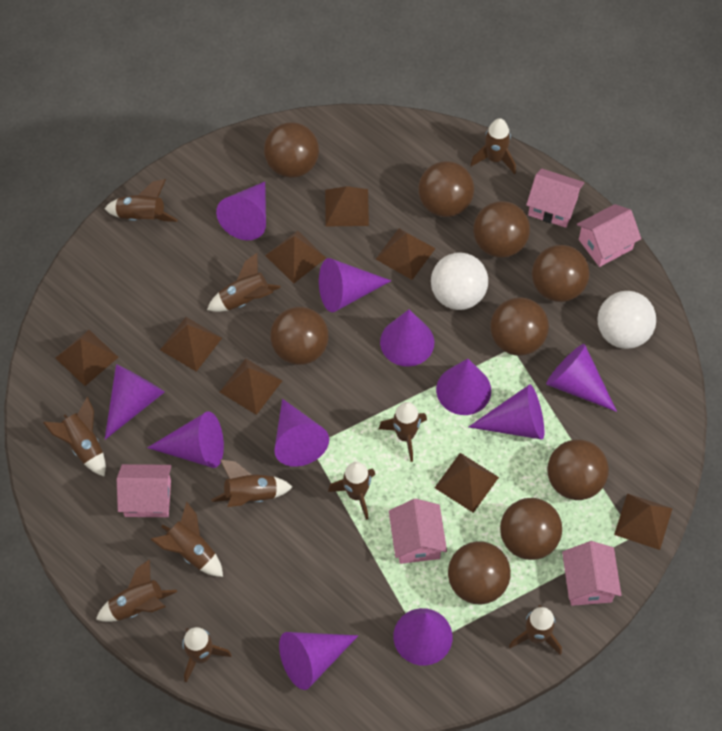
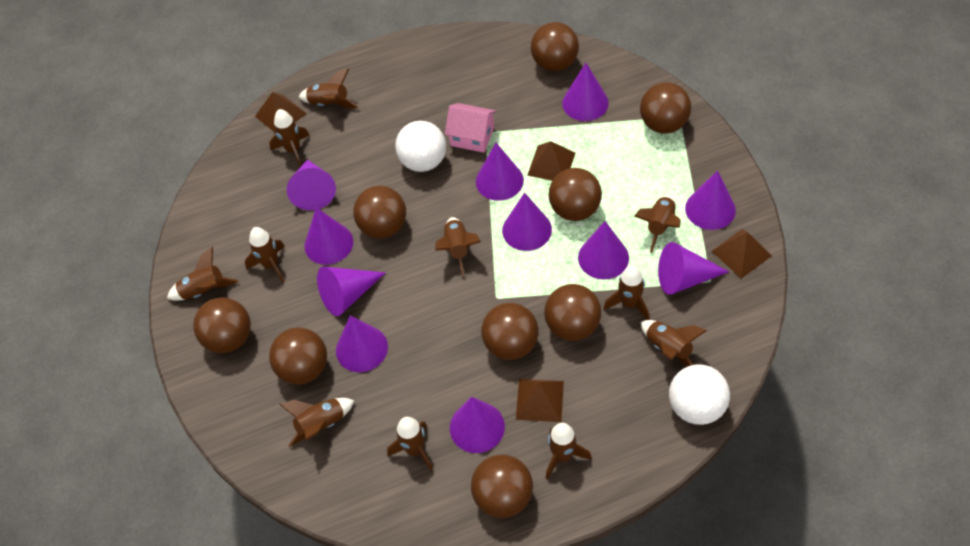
brown pyramid: [56,330,118,386] [160,317,222,372] [220,358,282,415] [265,230,326,283] [325,186,369,226] [376,228,436,280] [435,453,499,513] [614,493,673,550] = 8 -> [255,92,307,133] [516,379,564,422] [527,141,575,181] [712,229,772,279] = 4
pink house: [117,464,171,517] [389,499,447,564] [526,168,584,228] [562,541,622,606] [577,204,641,267] = 5 -> [445,103,496,153] = 1

